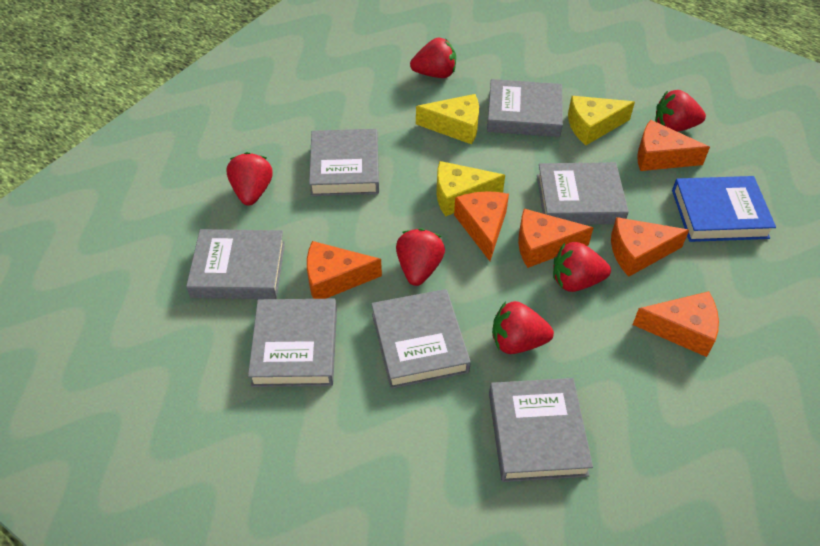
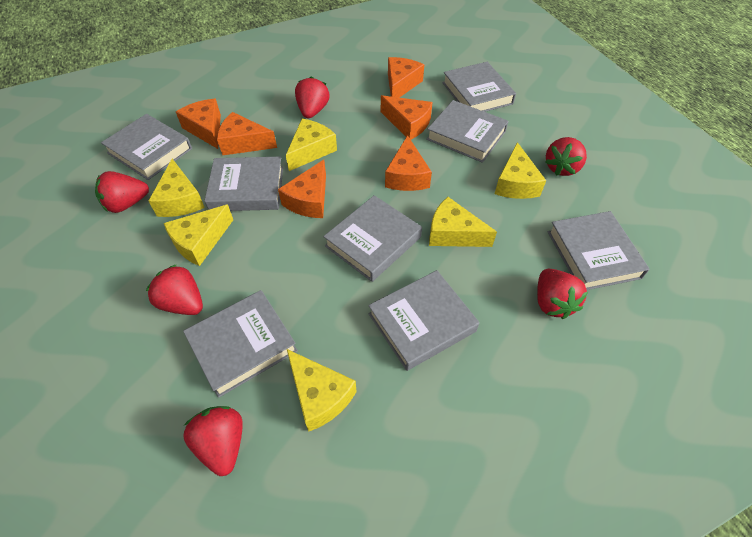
blue book: [672,176,776,242] = 1 -> none = 0
grey book: [186,229,285,299] [248,299,337,387] [309,129,379,196] [371,289,471,389] [487,79,563,137] [489,378,593,482] [537,162,629,225] = 7 -> [101,114,192,180] [183,290,298,398] [204,157,283,211] [323,195,422,282] [368,270,479,371] [426,100,509,163] [442,62,516,112] [548,211,650,290] = 8
yellow cheese: [416,94,479,144] [436,161,505,217] [568,96,635,145] = 3 -> [149,159,205,217] [164,204,233,266] [286,119,337,171] [287,349,357,431] [429,197,497,247] [494,142,546,199] = 6

